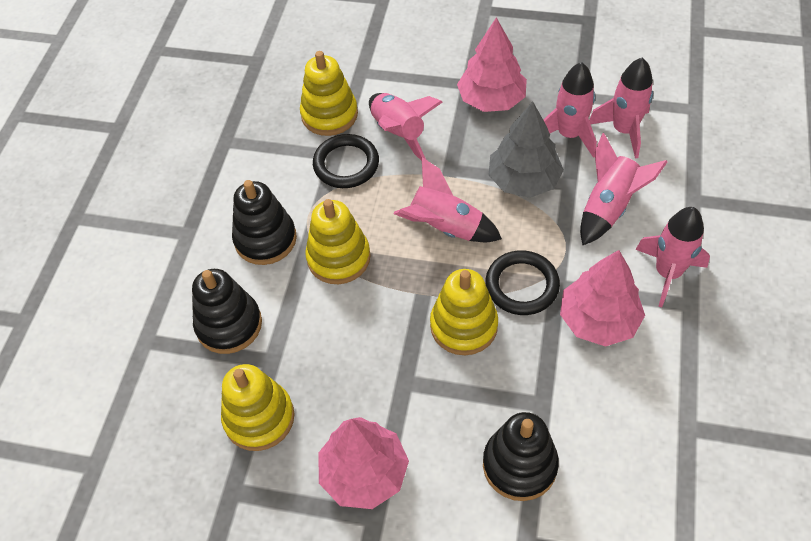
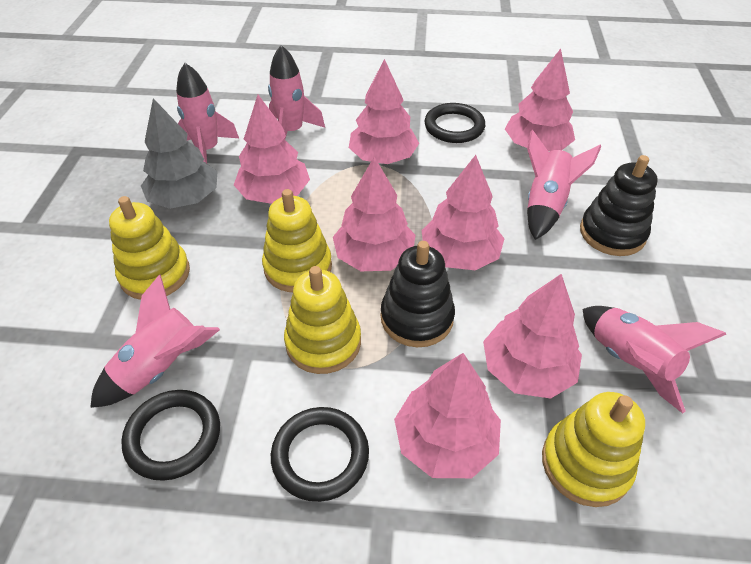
black ring: [313,134,379,188] [485,250,560,315] = 2 -> [121,390,220,481] [271,407,369,502] [425,103,485,143] = 3
black stacking toy: [192,269,262,354] [232,180,297,265] [483,412,559,501] = 3 -> [381,241,455,347] [580,155,658,256] = 2
pink rocket: [369,93,443,161] [394,157,502,242] [543,62,597,158] [580,133,668,245] [589,57,653,159] [635,207,710,307] = 6 -> [90,274,220,408] [176,63,239,163] [268,45,325,139] [527,130,601,240] [583,306,726,413] = 5
pink tree: [319,417,409,509] [457,18,527,112] [560,250,645,347] = 3 -> [234,95,310,204] [333,157,415,271] [349,59,419,164] [394,353,501,478] [422,155,504,270] [483,274,582,399] [505,49,575,151] = 7

